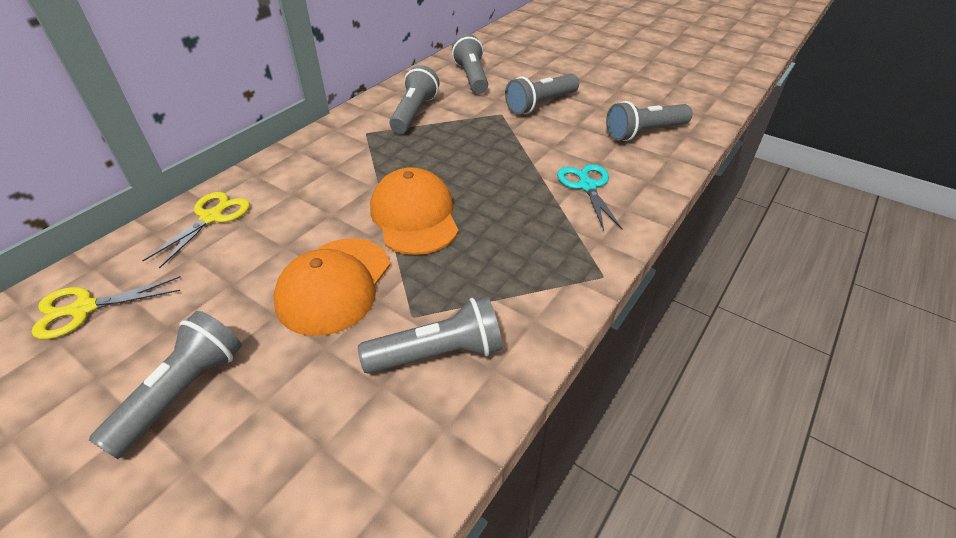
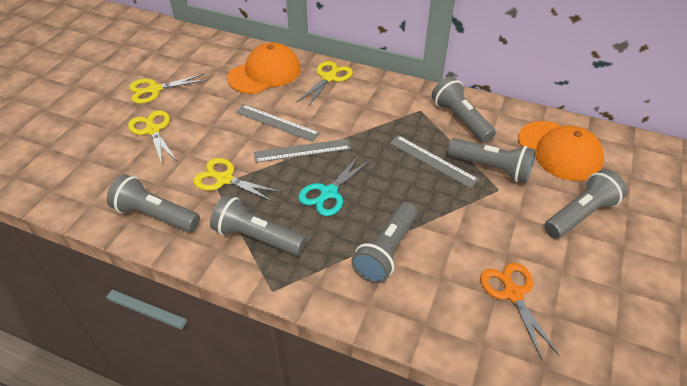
grey ruler: none = 0 -> [236,104,320,142] [254,139,351,163] [390,135,479,189] = 3
orange scissors: none = 0 -> [480,263,560,360] = 1
yellow scissors: [32,276,181,339] [142,192,250,269] = 2 -> [128,110,177,164] [129,74,207,104] [193,158,281,202] [296,61,353,107] = 4

